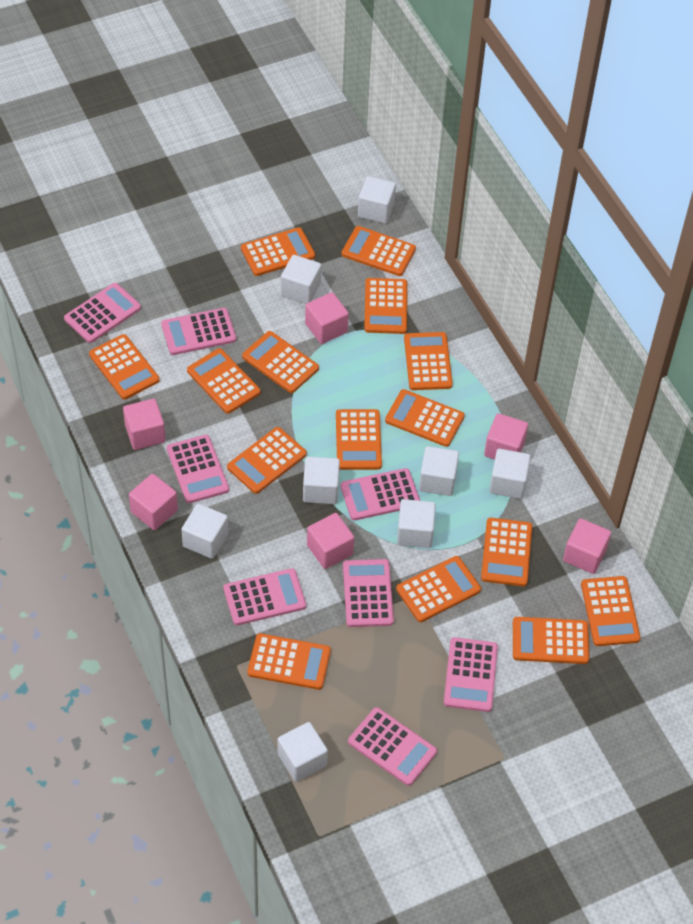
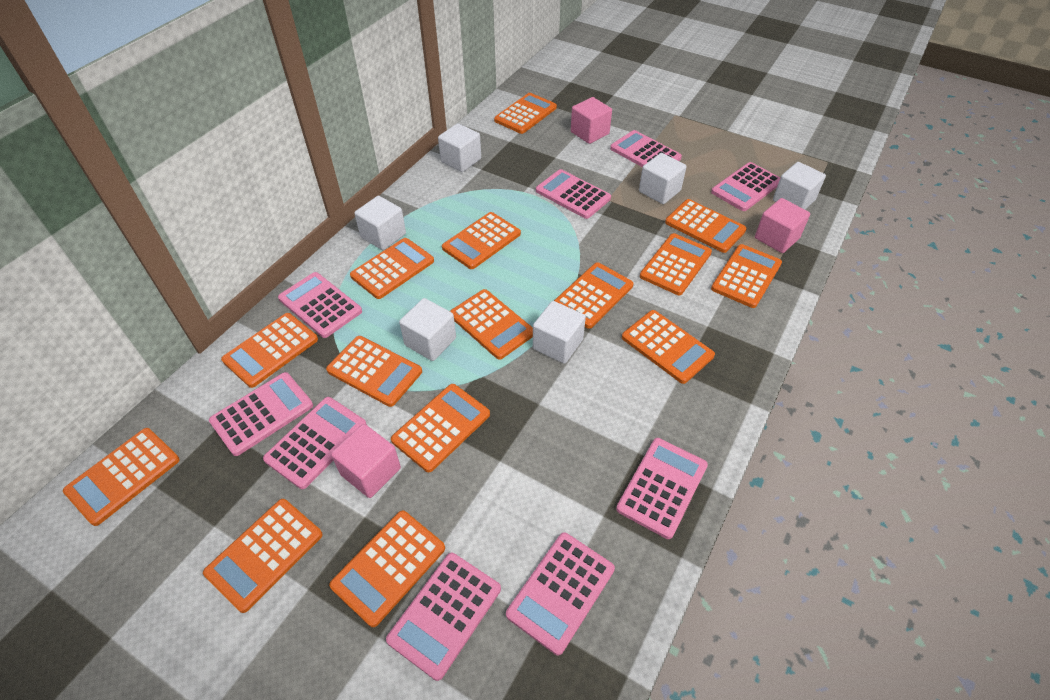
pink calculator: [64,283,141,343] [161,308,236,355] [167,435,229,503] [223,568,306,625] [341,468,420,520] [343,559,394,627] [348,707,437,786] [444,637,498,712] = 8 -> [209,372,313,456] [263,397,367,489] [278,272,362,338] [386,553,501,681] [506,533,615,655] [536,169,611,219] [610,130,682,167] [616,438,708,539] [711,162,780,211] = 9
pink cube: [123,399,165,450] [129,474,178,530] [305,292,349,344] [307,513,354,569] [484,413,528,460] [563,518,611,574] = 6 -> [331,424,401,498] [571,97,612,144] [755,198,810,253] = 3
white cube: [182,504,228,559] [278,722,328,782] [281,255,321,304] [303,457,340,504] [358,176,396,224] [397,499,436,548] [419,446,459,496] [489,449,531,499] = 8 -> [354,196,406,250] [399,298,456,361] [438,123,481,172] [533,301,586,364] [639,153,686,204] [773,162,826,209] = 6

